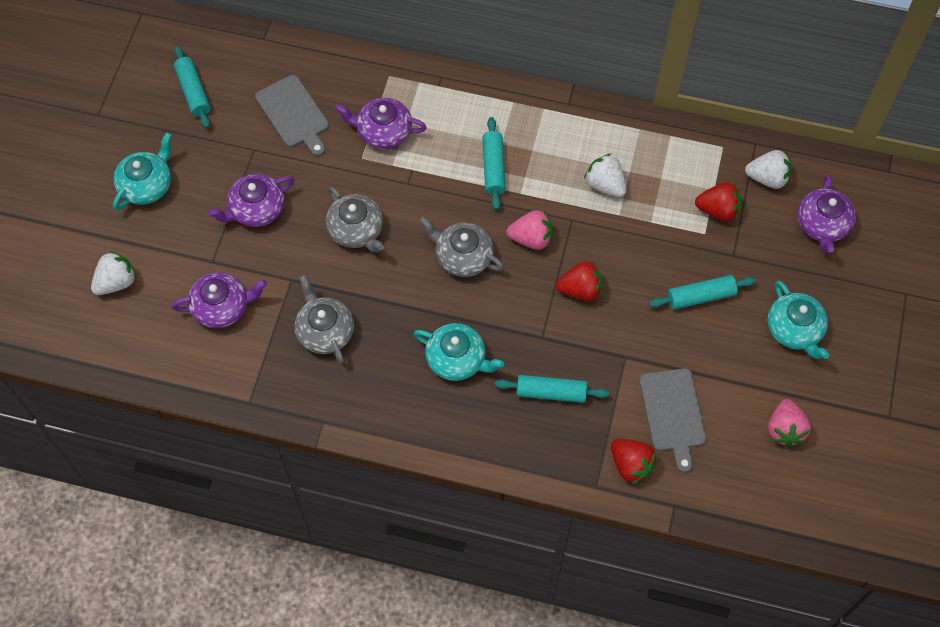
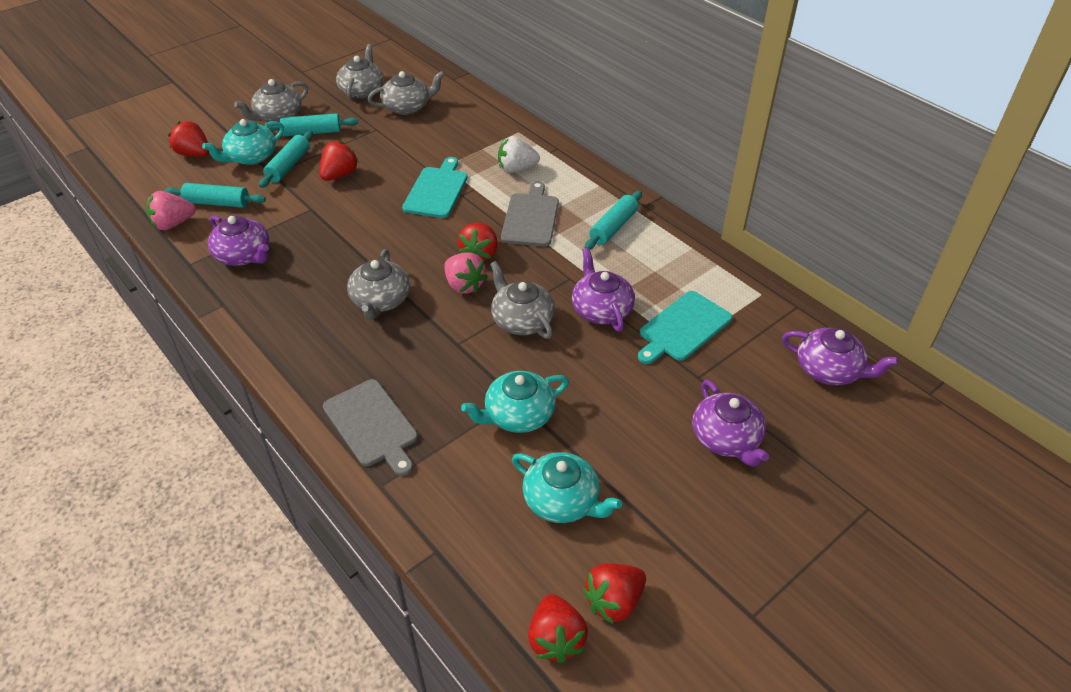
grey teapot: [294,275,354,364] [326,187,384,253] [420,217,504,277] = 3 -> [234,79,308,122] [336,44,384,101] [347,249,410,320] [368,71,444,115] [490,261,555,339] = 5
red strawberry: [556,261,603,301] [611,439,657,484] [695,182,742,221] = 3 -> [168,121,209,157] [320,141,359,181] [458,223,498,261] [528,594,588,663] [583,563,646,624] = 5
turquoise cutting board: none = 0 -> [402,157,468,218] [638,291,732,364] = 2
white strawberry: [91,251,137,295] [584,154,627,197] [745,150,792,189] = 3 -> [498,136,540,173] = 1

